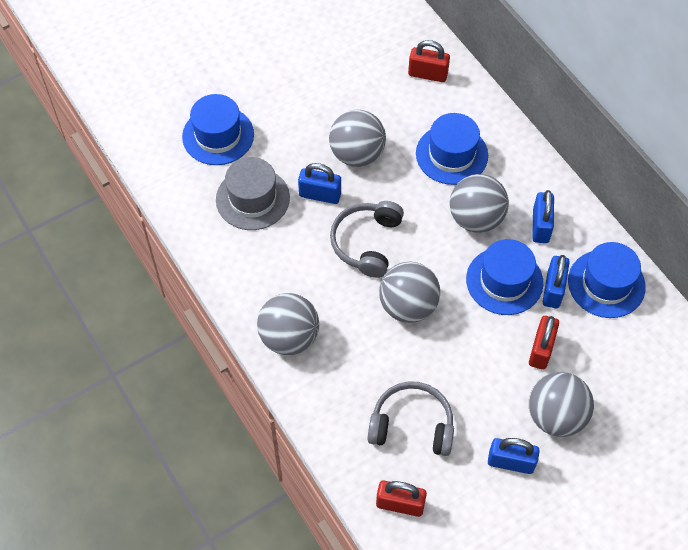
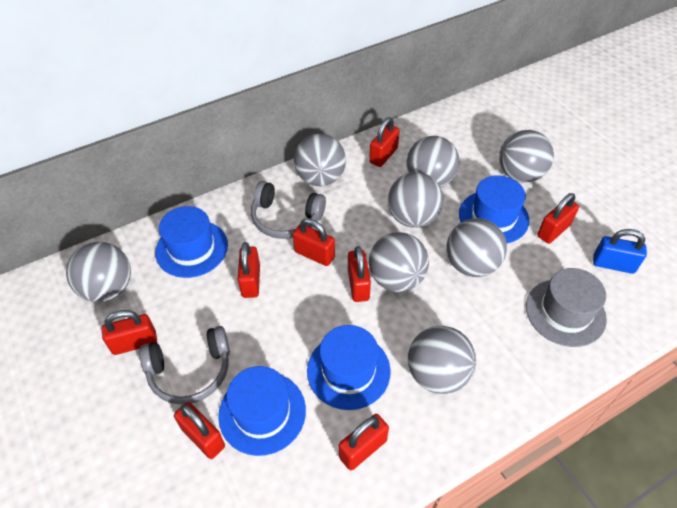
blue padlock: [298,163,341,204] [488,438,540,474] [532,190,554,243] [543,255,570,308] = 4 -> [593,229,647,274] = 1
grey ball: [257,293,319,355] [329,110,386,167] [379,262,440,323] [450,174,509,233] [529,372,594,437] = 5 -> [66,242,131,302] [294,134,346,186] [369,232,429,292] [388,172,443,228] [406,136,460,188] [408,326,476,394] [447,218,507,277] [499,130,554,183] = 8
red padlock: [376,481,427,517] [408,40,450,82] [529,316,559,370] = 3 -> [102,310,157,355] [174,402,225,459] [238,242,260,298] [293,218,335,266] [339,414,389,470] [348,246,371,302] [369,117,400,167] [537,193,579,244] = 8

